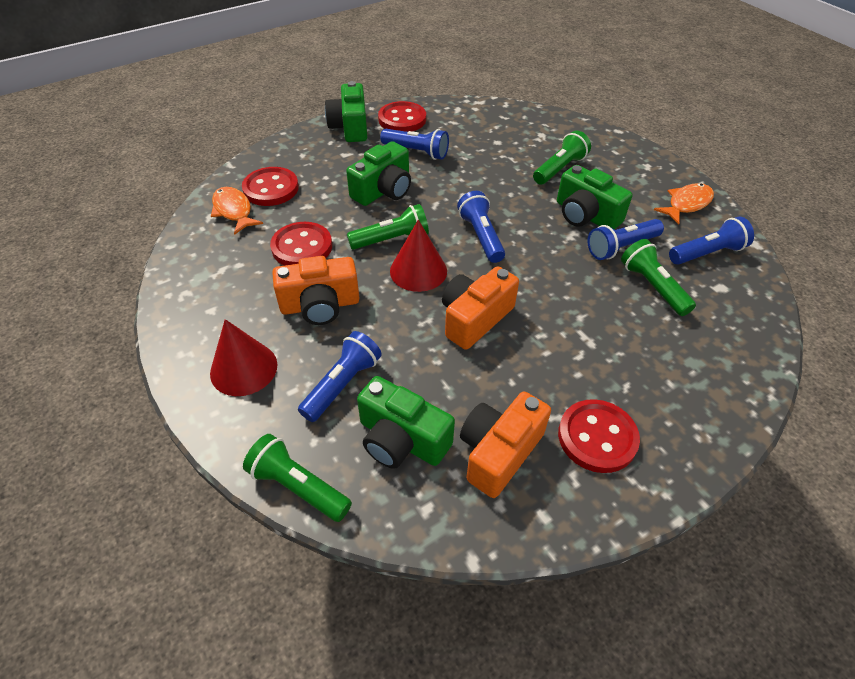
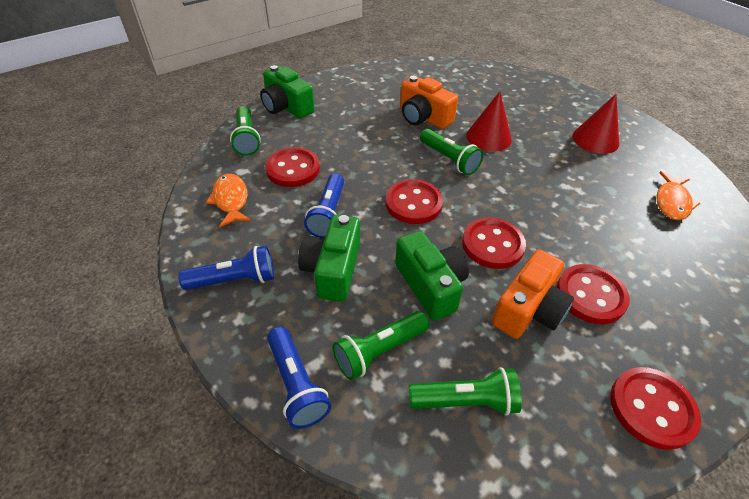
blue flashlight: [298,331,382,422] [380,129,449,160] [457,191,505,263] [587,219,664,260] [669,216,754,265] = 5 -> [178,245,274,290] [267,327,331,429] [304,174,344,238] = 3
green camera: [325,81,367,142] [346,141,411,206] [357,376,455,469] [557,165,633,229] = 4 -> [260,65,315,119] [298,215,360,302] [395,231,469,321] = 3
orange camera: [273,256,360,325] [442,266,519,350] [460,392,551,498] = 3 -> [400,76,458,129] [491,250,574,339] = 2
red button: [242,167,299,206] [270,222,332,266] [378,101,426,132] [558,399,640,473] = 4 -> [265,147,320,187] [385,179,443,224] [462,217,526,269] [557,264,630,324] [610,367,701,450] = 5

